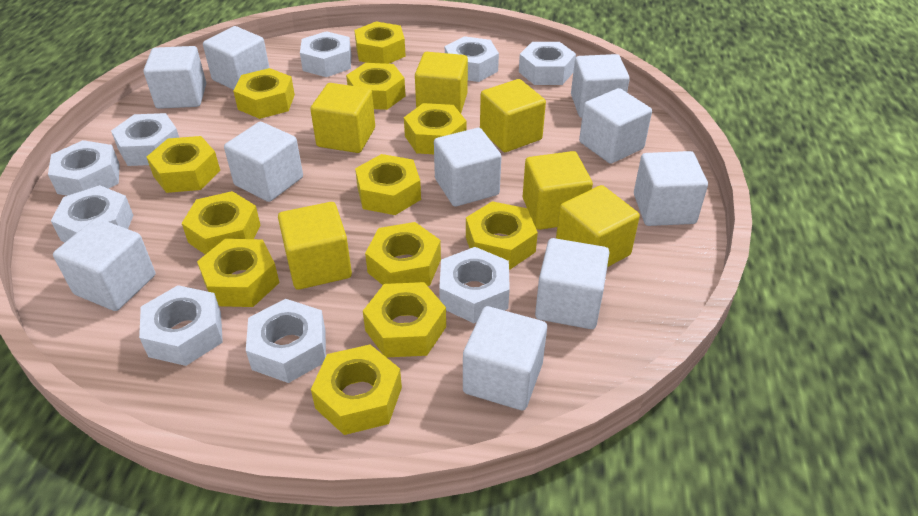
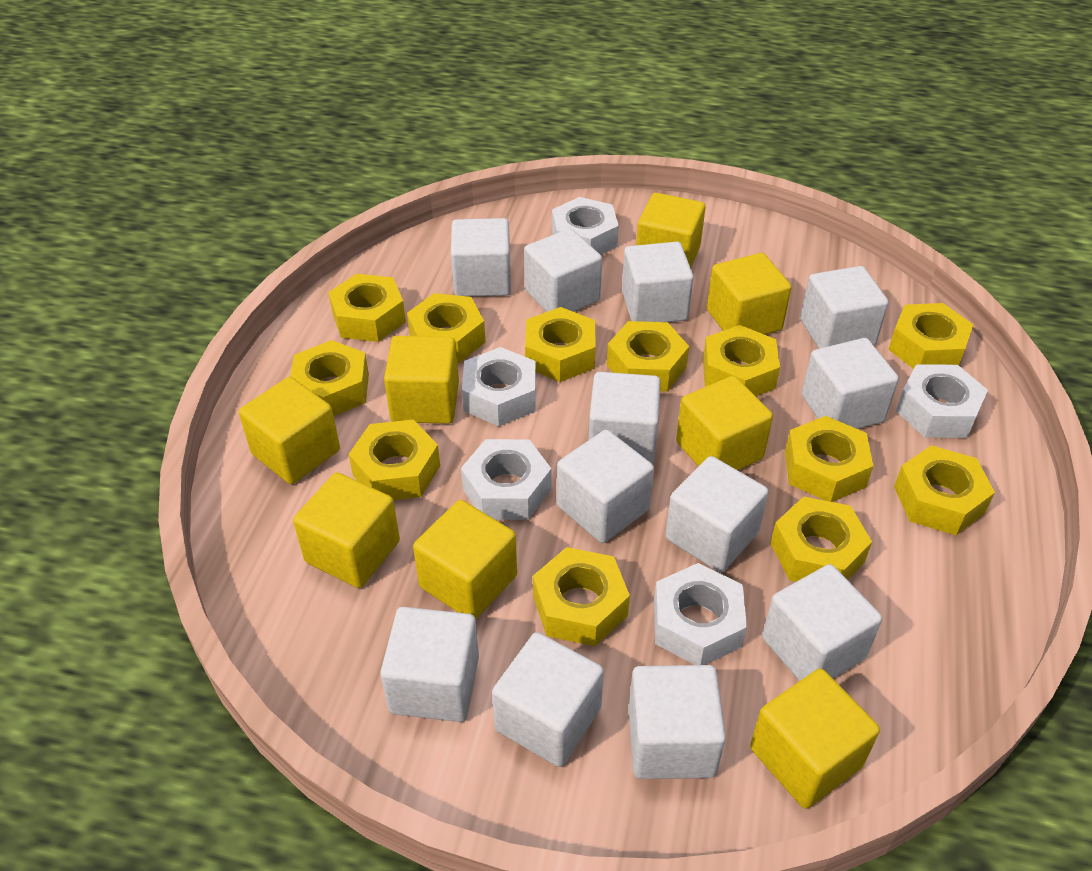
white cube: [53,218,156,311] [143,46,206,109] [203,26,269,90] [224,122,303,202] [434,128,502,207] [463,306,547,410] [535,238,609,329] [571,54,630,118] [579,88,652,164] [634,151,708,226] = 10 -> [380,607,479,722] [451,218,511,297] [492,632,604,767] [524,229,602,312] [557,430,654,543] [589,372,661,464] [622,242,694,322] [628,665,726,779] [665,456,769,573] [762,564,882,681] [800,266,889,349] [802,338,899,429] = 12
white nut: [48,140,120,196] [51,185,134,242] [111,113,179,166] [139,285,223,366] [246,299,326,383] [300,31,351,77] [439,247,510,323] [445,36,499,82] [519,42,576,85] = 9 -> [461,439,551,520] [462,347,536,426] [552,197,619,255] [654,563,747,665] [896,364,988,438] = 5
yellow cube: [278,202,352,290] [310,83,375,153] [415,52,468,113] [480,79,546,152] [523,151,593,230] [556,185,640,267] = 6 -> [239,377,340,484] [293,473,400,588] [384,336,459,424] [413,500,517,619] [636,193,706,268] [676,376,773,470] [707,253,792,335] [750,669,880,809] = 8

